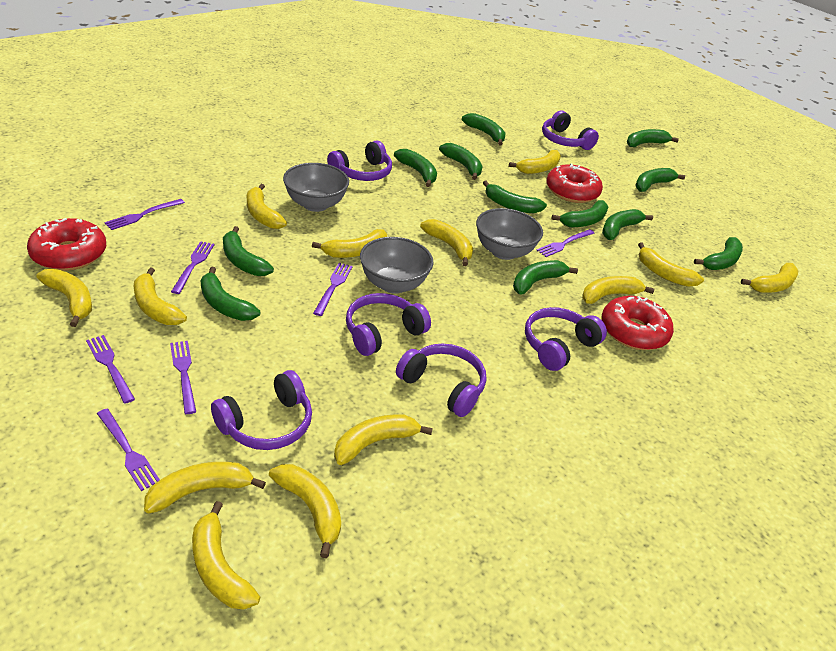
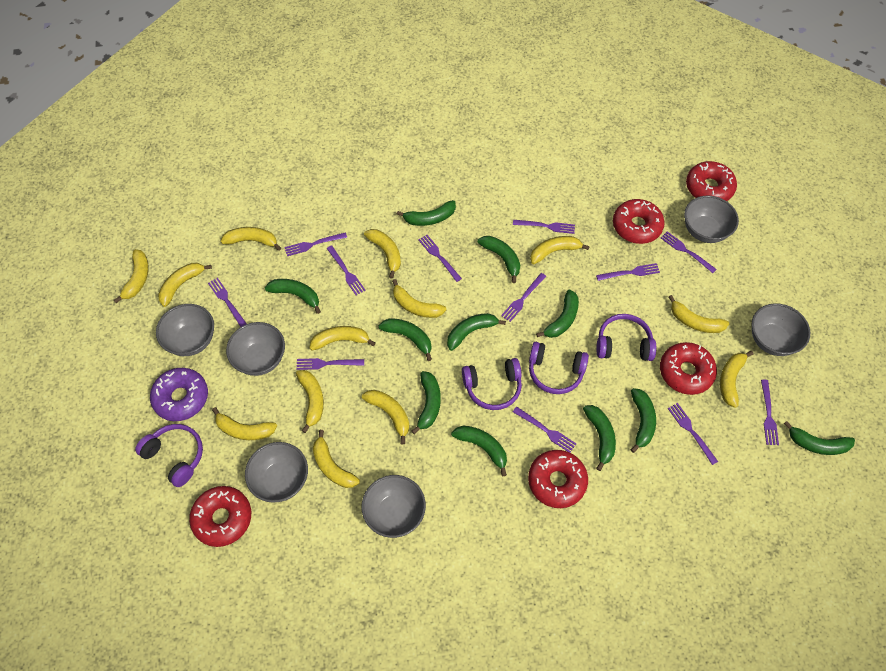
green banana: [200,267,260,321] [223,226,274,276] [394,149,437,187] [439,143,483,180] [462,113,506,145] [483,181,547,213] [513,260,578,294] [551,200,608,227] [602,209,653,240] [627,129,679,147] [635,168,685,192] [694,237,743,270] = 12 -> [265,279,321,314] [379,318,432,361] [397,200,456,226] [412,371,441,434] [447,313,506,351] [451,426,507,476] [478,236,520,283] [536,290,579,338] [583,405,616,471] [630,388,656,453] [784,421,855,455] = 11
grey bowl: [283,163,349,212] [360,237,434,294] [476,208,543,260] = 3 -> [156,304,214,356] [226,322,285,376] [245,442,308,503] [361,475,426,538] [684,195,739,243] [751,303,810,356] = 6
purple donut: none = 0 -> [150,368,208,421] = 1
purple fork: [86,335,135,404] [97,409,160,491] [105,199,185,230] [170,341,196,414] [171,241,214,294] [313,263,353,316] [536,229,595,257] = 7 -> [208,278,247,327] [285,232,347,256] [296,358,364,370] [326,245,366,296] [418,235,462,282] [501,273,547,322] [513,220,575,234] [513,407,576,453] [596,263,660,281] [661,231,717,273] [668,403,718,465] [761,380,779,445] = 12
purple headphones: [211,370,312,450] [327,141,392,181] [346,293,431,356] [396,343,486,417] [525,307,607,371] [542,110,599,150] = 6 -> [135,424,203,487] [462,358,522,410] [529,342,589,394] [596,314,656,361] = 4
red donut: [27,218,106,271] [546,163,603,203] [601,296,674,350] = 3 -> [189,486,251,547] [528,450,588,508] [613,199,665,244] [660,342,717,395] [686,161,737,201] = 5

